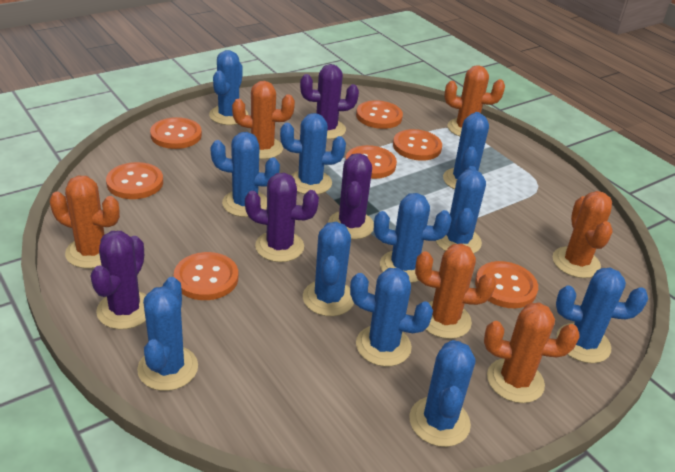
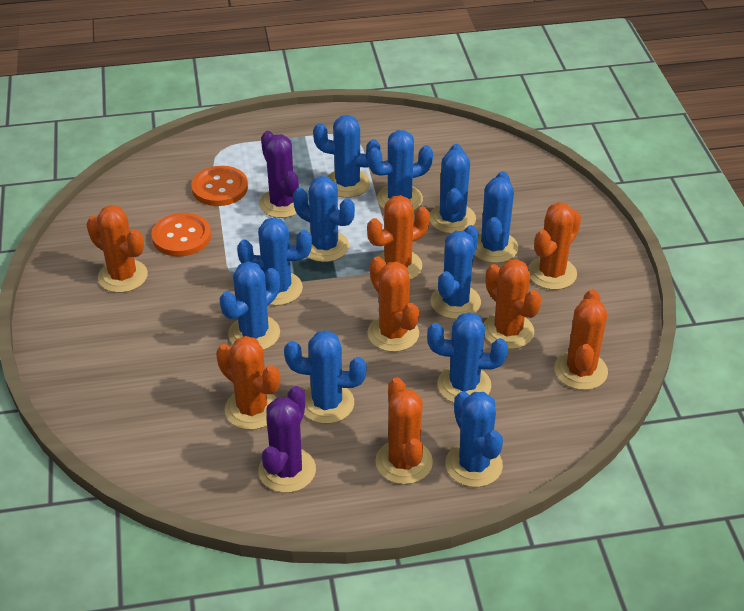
orange button: [106,162,163,199] [150,117,202,149] [174,252,238,300] [345,145,397,179] [356,100,403,129] [393,129,442,161] [475,261,538,308] = 7 -> [152,213,211,257] [191,166,248,206] = 2
orange cactus: [50,176,120,268] [232,81,295,159] [415,244,496,339] [444,65,505,136] [484,302,580,403] [553,191,612,278] = 6 -> [87,205,148,293] [216,336,280,430] [367,195,430,280] [367,256,419,352] [375,377,433,484] [484,259,542,349] [528,202,581,290] [554,289,608,390] = 8
purple cactus: [91,231,146,329] [245,173,319,262] [300,64,359,139] [328,153,374,239] = 4 -> [258,386,316,493] [259,131,299,218] = 2

